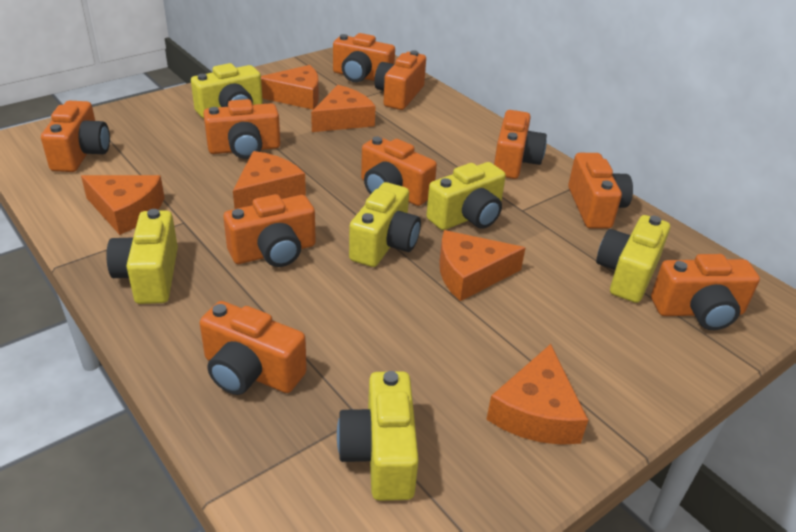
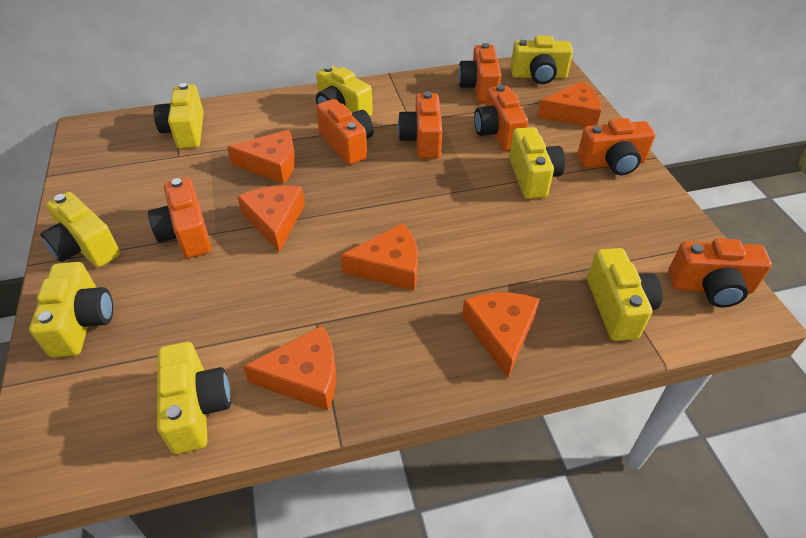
orange camera: [41,101,110,172] [200,301,307,395] [203,99,280,159] [223,194,316,267] [333,33,395,82] [361,137,437,206] [374,50,426,110] [494,110,547,179] [568,153,633,229] [651,254,760,330] = 10 -> [148,178,212,258] [316,99,374,165] [398,92,442,159] [458,43,501,103] [474,85,528,151] [577,118,655,175] [668,238,772,307] = 7
yellow camera: [106,209,178,304] [191,63,263,118] [337,371,419,501] [349,182,421,267] [426,162,506,230] [596,215,670,303] = 6 -> [29,262,113,358] [40,192,121,267] [154,83,204,149] [157,342,231,454] [316,65,373,116] [509,127,565,199] [511,36,573,84] [587,248,663,341] = 8

